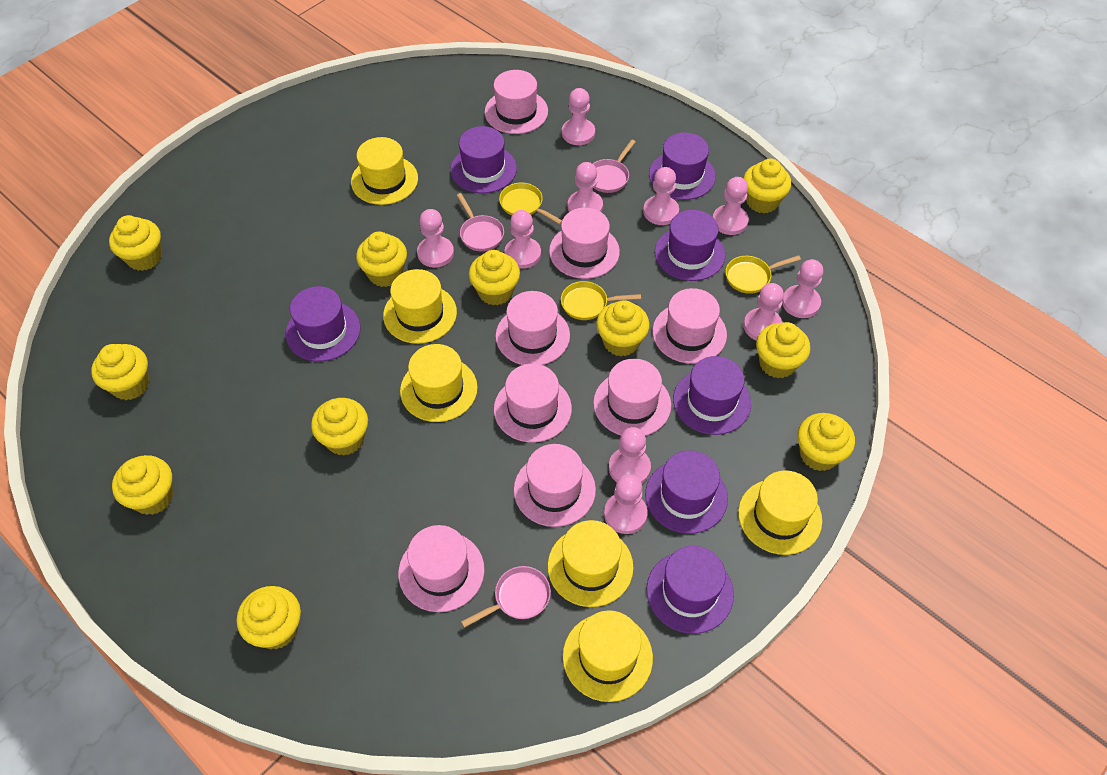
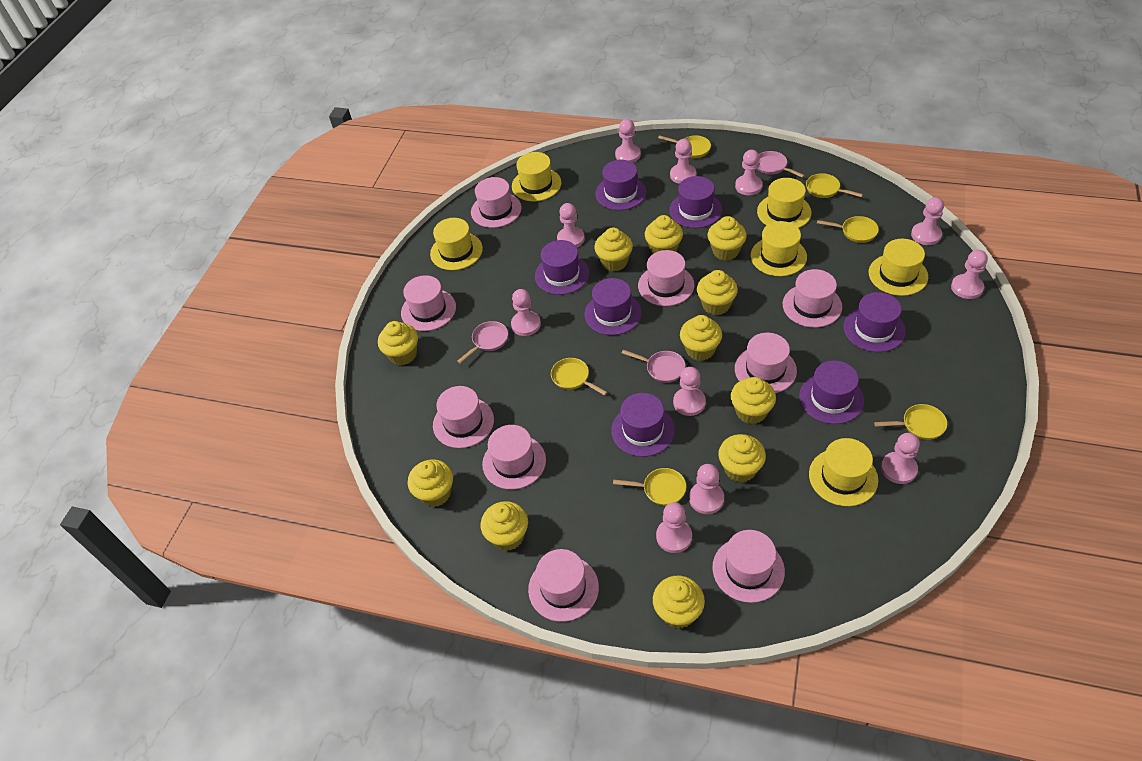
pink hat: [398,525,485,612] [485,70,548,134] [494,364,572,443] [495,291,570,365] [514,444,596,527] [549,208,620,279] [593,359,671,436] [652,288,727,364] = 8 -> [401,275,456,331] [433,386,494,448] [471,177,522,228] [482,425,546,490] [528,549,599,622] [638,250,694,306] [712,530,785,603] [735,333,797,393] [783,269,842,328] = 9
pink pawn: [417,209,454,268] [504,210,541,269] [562,88,595,145] [568,162,603,212] [604,474,647,534] [609,427,651,483] [643,167,679,225] [713,177,749,235] [743,283,784,341] [782,259,823,318] = 10 -> [511,289,541,336] [557,203,585,247] [615,119,641,163] [656,502,692,553] [670,139,696,184] [673,367,706,416] [689,464,724,514] [735,150,763,195] [881,433,920,484] [911,197,944,245] [951,250,988,299] = 11
yellow pan: [499,182,562,225] [561,281,641,320] [726,255,801,294] = 3 -> [551,358,607,395] [613,468,686,506] [658,135,711,158] [806,173,863,198] [817,216,879,243] [874,404,947,440] = 6

